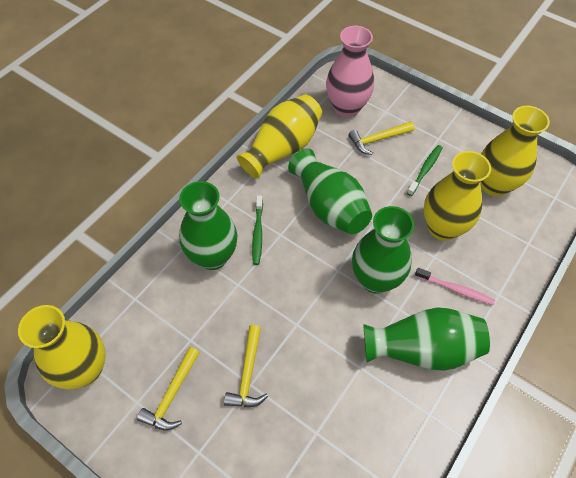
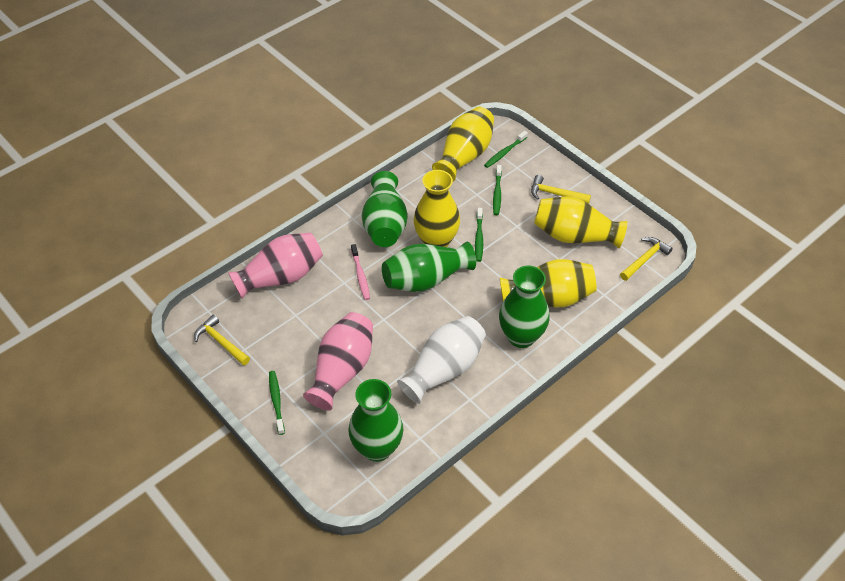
green toothbrush: [252,195,263,265] [407,145,443,196] = 2 -> [269,371,285,435] [475,208,483,262] [484,131,528,168] [493,165,502,215] = 4
pink vase: [326,26,374,118] = 1 -> [228,232,323,298] [303,312,373,410] = 2
white vase: none = 0 -> [397,316,486,404] = 1

